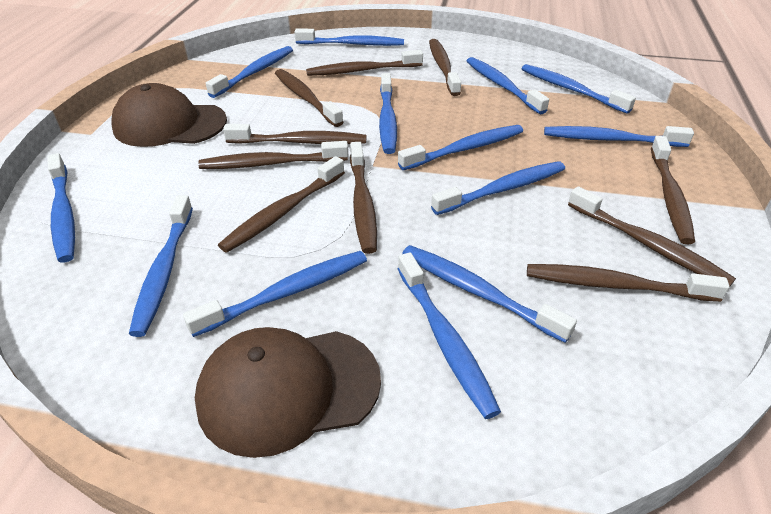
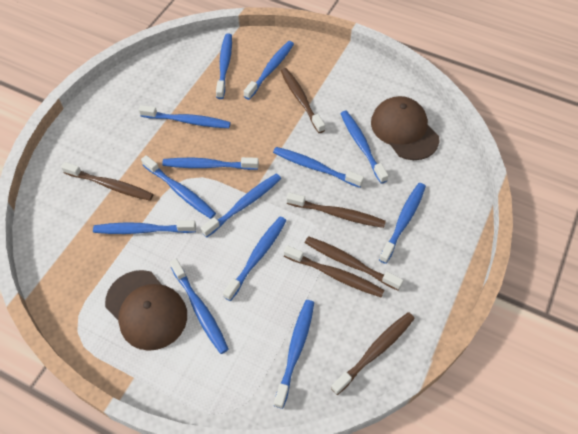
brown toothbrush: [198,141,348,169] [218,156,345,253] [223,124,367,144] [275,69,343,127] [306,50,423,76] [350,142,377,254] [429,39,461,96] [527,264,730,302] [568,186,736,286] [651,136,695,244] = 10 -> [61,162,154,201] [281,68,325,133] [284,245,384,297] [287,192,386,228] [305,236,403,290] [331,312,415,395] = 6

